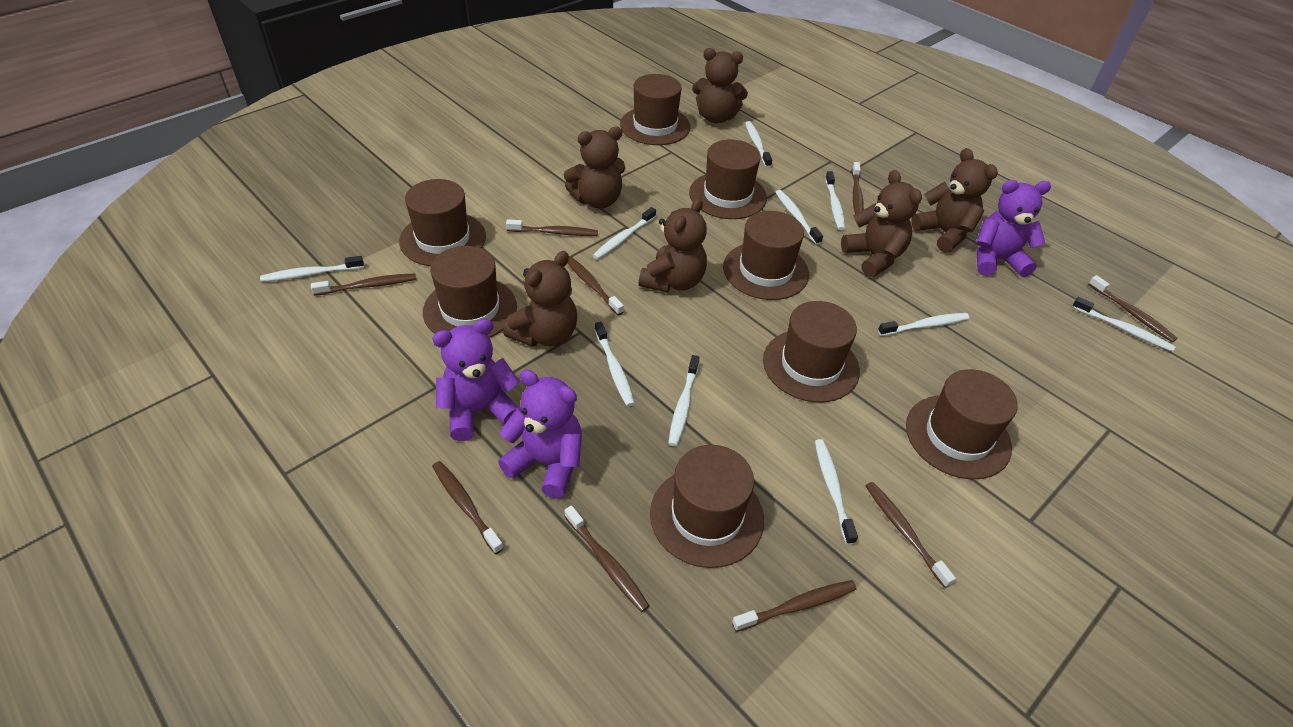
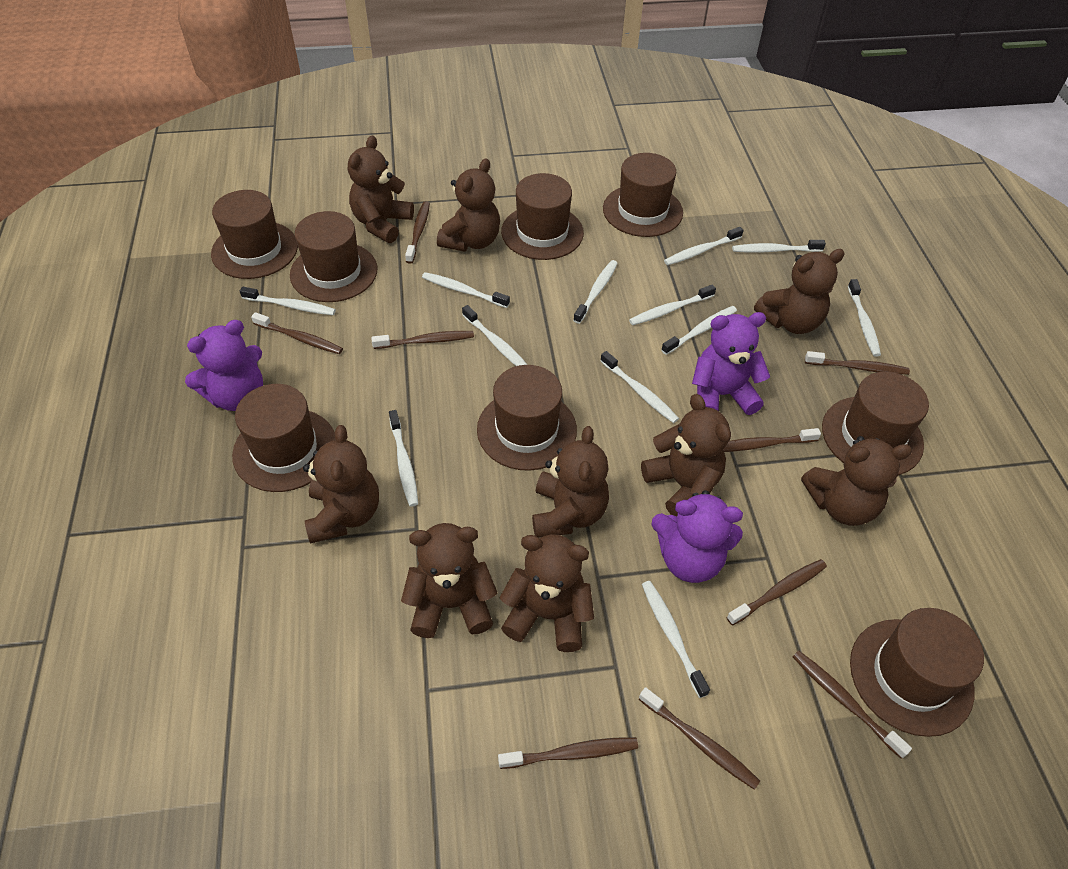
brown teddy bear: [503,251,577,347] [564,127,625,208] [639,198,707,293] [692,48,748,123] [841,170,922,277] [911,148,998,253] = 6 -> [303,425,379,544] [348,135,414,243] [401,523,497,638] [437,158,500,252] [499,534,594,652] [532,426,609,538] [641,394,731,516] [754,249,845,334] [801,436,912,526] = 9
white toothbrush: [260,256,364,282] [593,207,656,259] [595,322,635,407] [668,355,700,446] [745,121,772,168] [776,190,823,245] [815,439,858,545] [825,171,845,230] [878,313,969,336] [1072,297,1176,352] = 10 -> [240,287,336,315] [389,410,418,507] [422,272,510,308] [462,305,527,366] [573,260,618,324] [600,351,679,423] [629,285,716,325] [642,581,710,698] [661,306,737,355] [664,227,744,265] [732,240,826,253] [848,279,881,357] = 12

